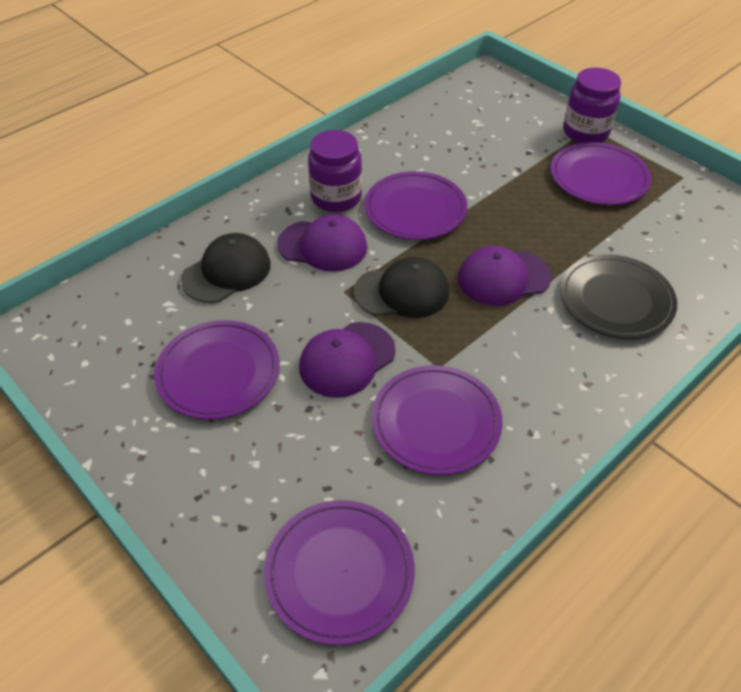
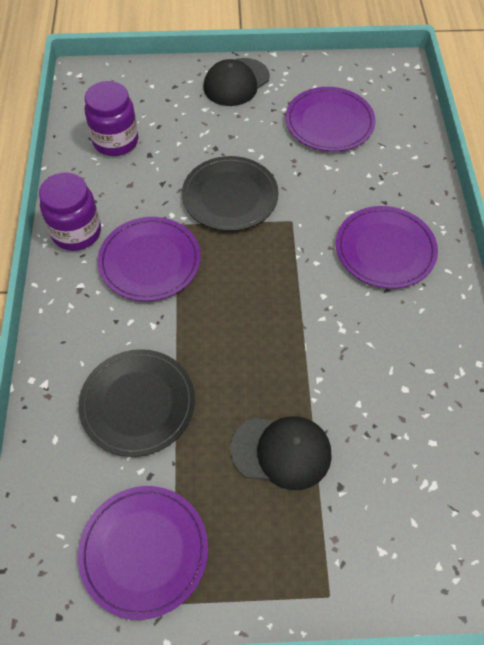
black plate: [560,254,677,339] = 1 -> [78,349,195,457] [182,156,279,231] = 2
purple cap: [277,215,367,272] [299,322,395,398] [458,246,551,306] = 3 -> none = 0
purple plate: [154,320,280,419] [264,500,415,645] [364,171,467,240] [371,365,503,475] [551,142,651,205] = 5 -> [78,486,208,620] [97,217,201,301] [285,87,376,152] [336,206,438,289] = 4

